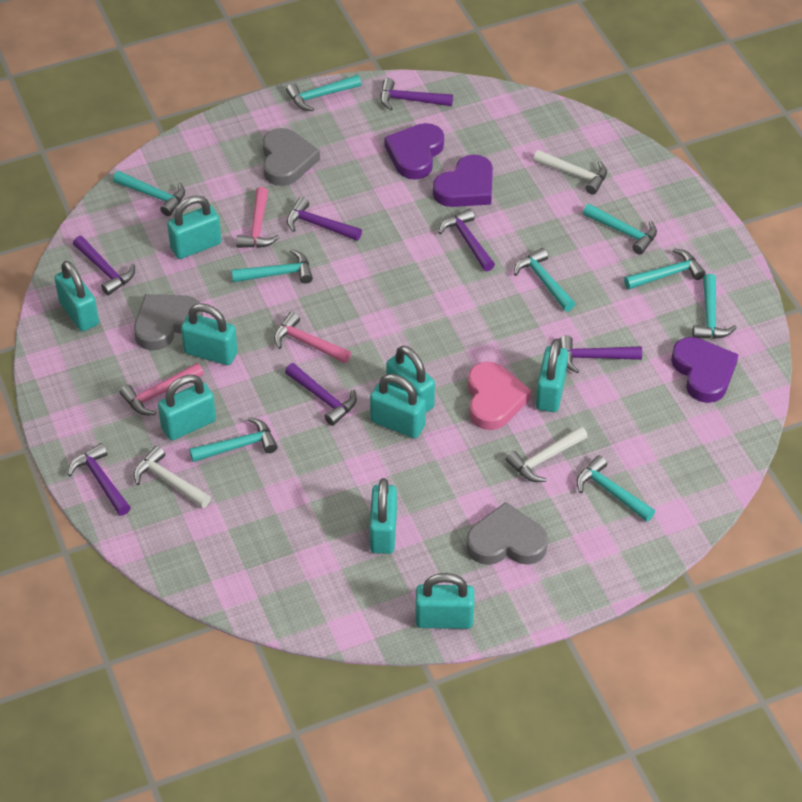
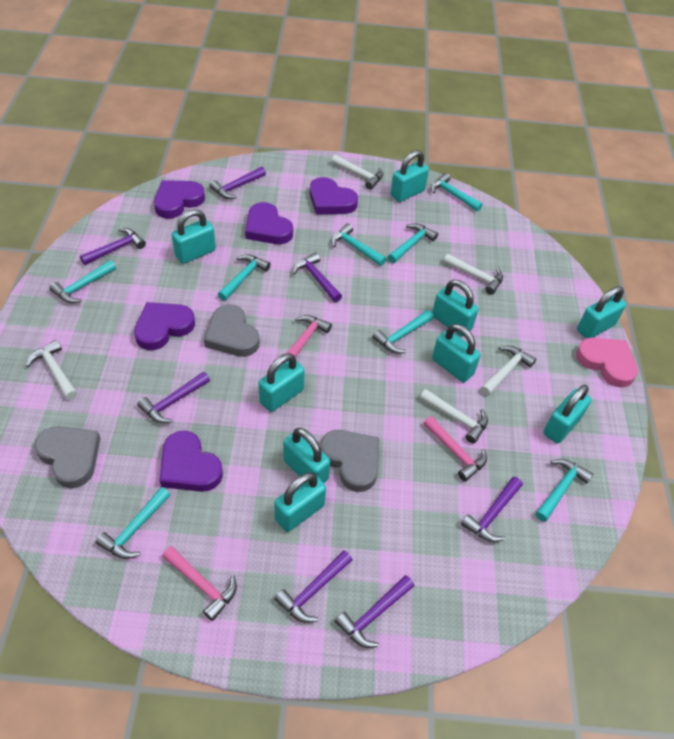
purple heart: [385,123,444,180] [433,155,493,207] [671,337,739,403] = 3 -> [134,302,195,350] [154,180,205,219] [160,430,223,492] [245,202,293,244] [310,177,358,215] = 5
turquoise hammer: [113,171,185,216] [189,417,278,462] [231,249,313,284] [286,75,361,111] [514,248,575,312] [577,455,655,522] [583,204,657,255] [624,248,706,289] [692,274,737,339] = 9 -> [49,260,116,303] [96,487,170,559] [218,254,271,301] [331,223,386,266] [372,310,434,354] [388,223,438,263] [431,173,483,211] [535,459,593,522] = 8
white hammer: [134,446,211,508] [505,426,588,482] [533,150,607,194] = 3 -> [26,340,77,400] [331,155,383,190] [420,389,488,444] [443,254,503,295] [481,346,536,396] = 5

